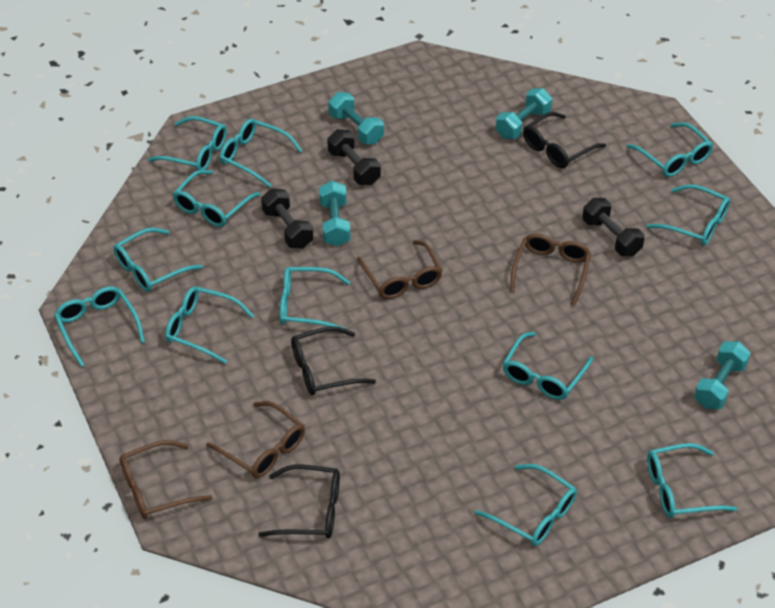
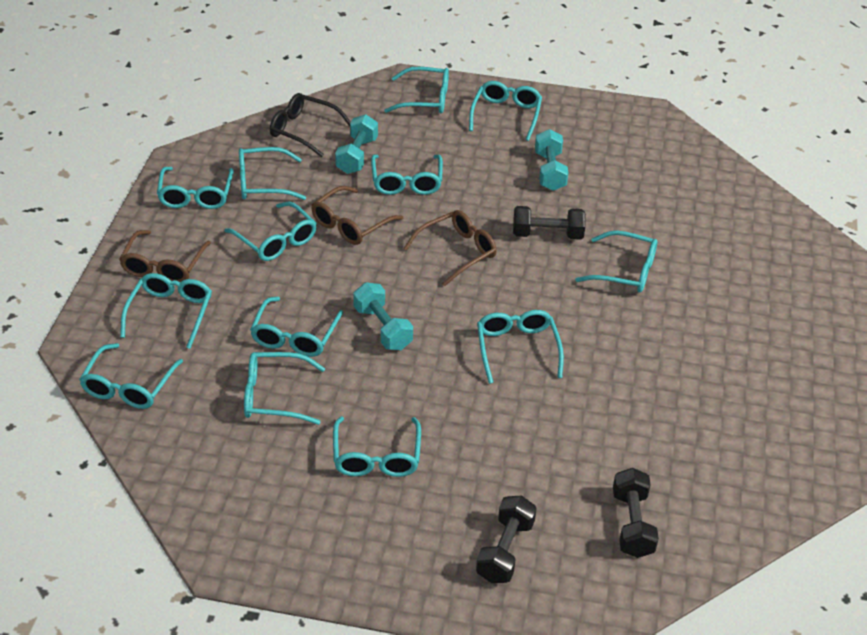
black glasses: [258,465,340,538] [291,326,376,396] [523,112,606,168] = 3 -> [270,93,351,157] = 1
brown glasses: [119,440,212,519] [206,401,305,478] [357,240,443,299] [510,234,591,306] = 4 -> [119,230,211,282] [312,186,403,245] [403,210,497,286] = 3
turquoise dumbbell: [319,181,351,246] [328,92,384,144] [496,88,552,139] [694,341,751,409] = 4 -> [335,114,378,174] [353,282,413,350] [535,129,569,191] = 3
turquoise glasses: [54,286,145,367] [113,228,203,292] [148,116,227,171] [165,287,254,364] [173,170,260,227] [220,119,303,187] [279,267,350,329] [475,464,577,546] [502,332,593,400] [627,122,713,177] [647,184,730,246] [647,443,737,518] = 12 -> [79,343,183,409] [120,273,212,349] [157,167,234,209] [225,202,317,261] [239,147,306,200] [244,352,325,425] [250,297,343,357] [333,417,421,477] [371,155,443,195] [384,67,449,113] [469,81,542,141] [477,310,564,384] [575,230,657,292] = 13

